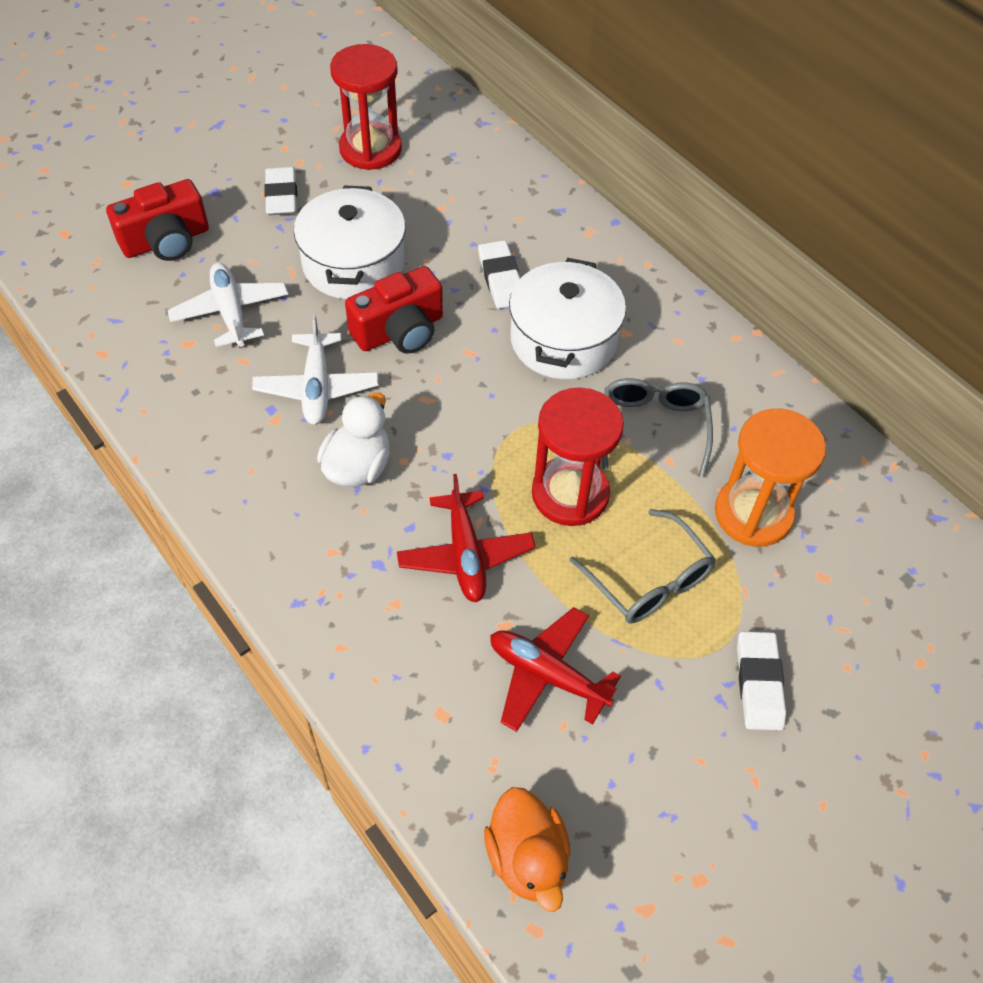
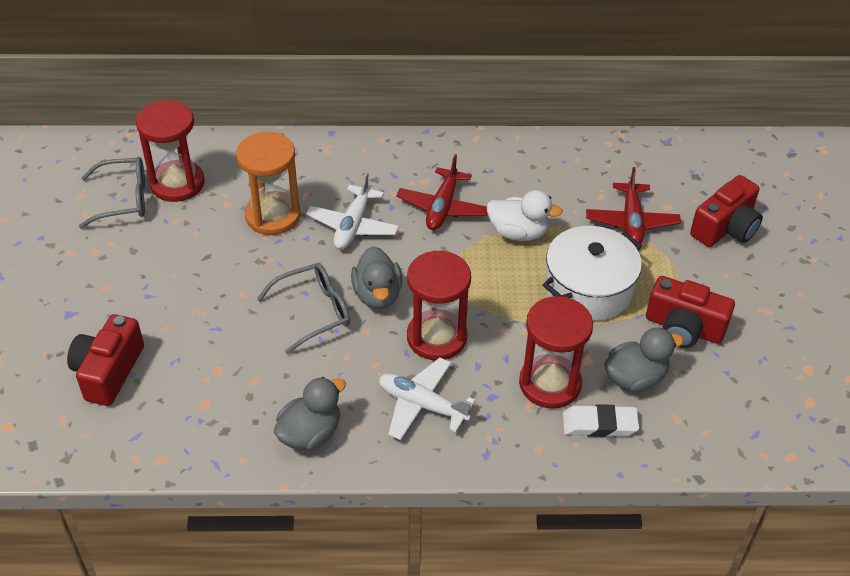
grey duck: none = 0 -> [274,377,346,451] [351,246,402,309] [604,327,684,392] = 3
orange duck: [484,787,571,912] = 1 -> none = 0
red camera: [106,179,209,261] [345,266,443,354] = 2 -> [67,314,144,406] [646,276,735,348] [690,175,763,247] = 3
red hourglass: [330,44,402,170] [532,388,624,526] = 2 -> [136,100,205,202] [407,251,471,361] [519,296,593,409] = 3
white eraser: [264,167,297,215] [478,240,520,309] [737,631,786,730] = 3 -> [563,404,639,437] = 1
white pot: [294,185,406,299] [509,258,626,379] = 2 -> [543,226,642,321] = 1

